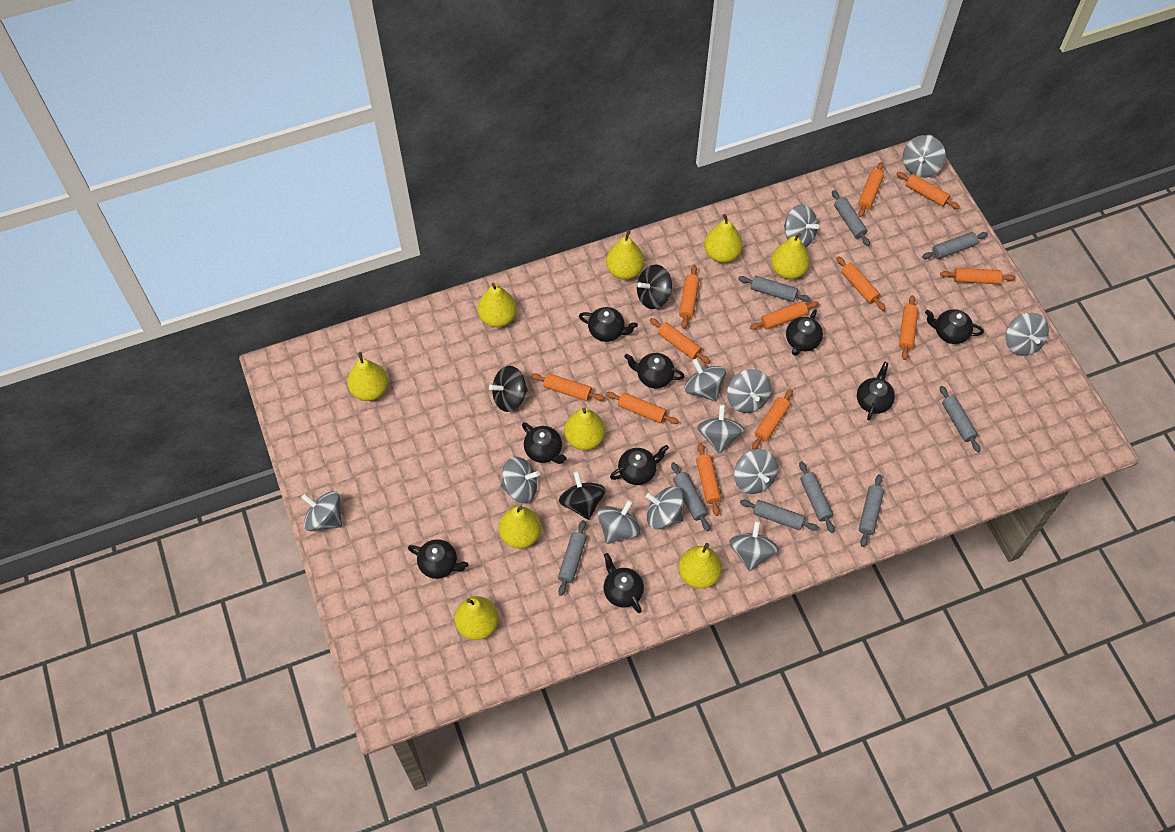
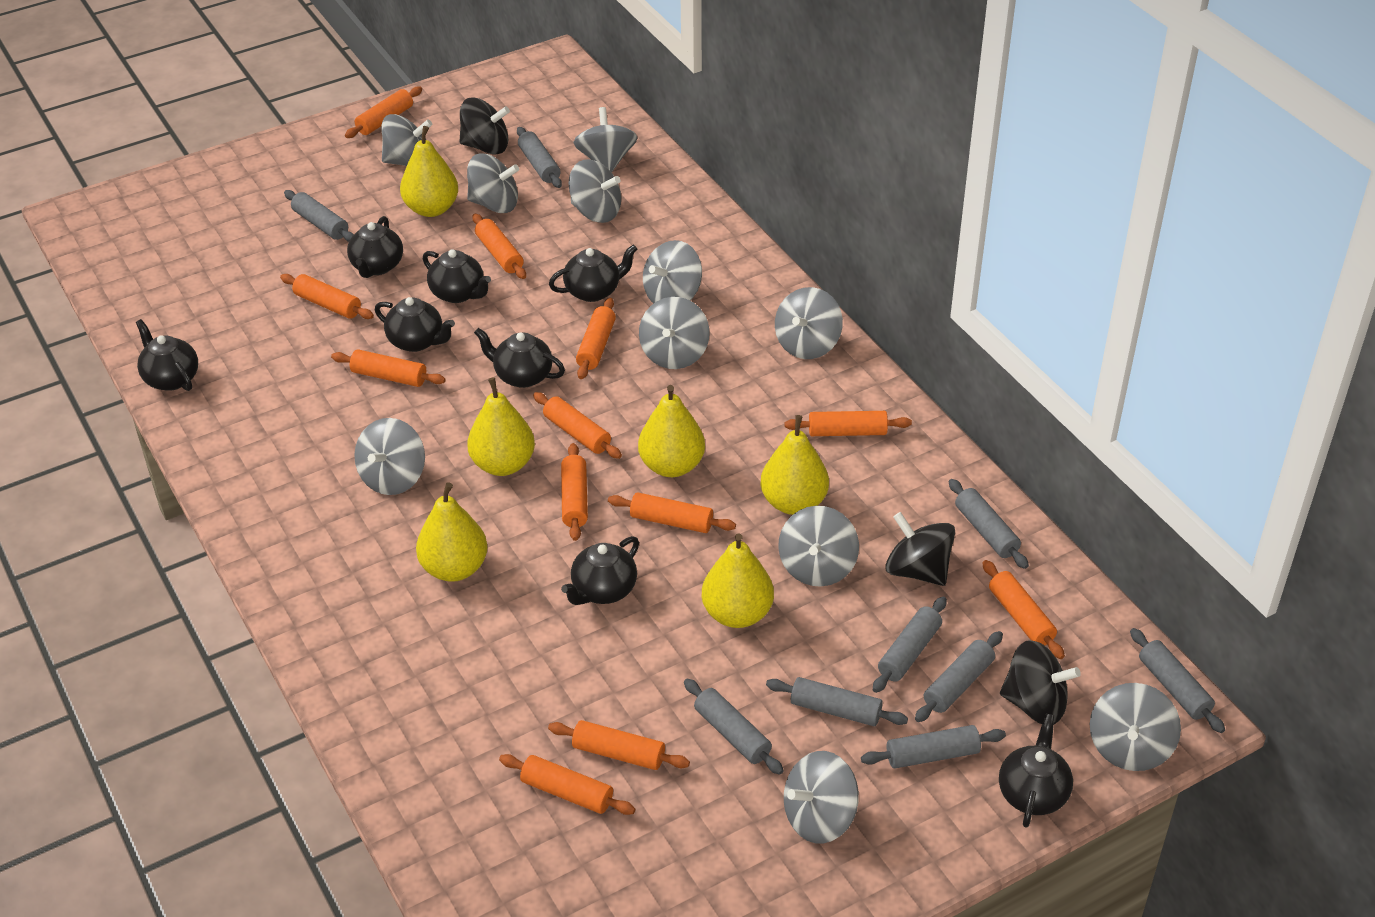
black teapot: [408,539,469,579] [522,422,567,464] [579,307,638,342] [604,553,644,613] [610,445,669,485] [624,353,685,388] [786,309,823,356] [857,362,895,420] [925,309,984,344] = 9 -> [136,319,198,391] [347,216,403,278] [375,297,455,352] [423,249,491,303] [474,328,565,388] [549,245,637,302] [561,536,639,605] [999,714,1073,828] = 8
grey spinning top: [301,491,342,531] [500,456,540,503] [597,499,641,544] [646,487,684,529] [684,359,726,402] [697,404,744,454] [727,369,771,413] [729,521,778,571] [734,449,778,494] [784,204,819,247] [903,135,946,178] [1006,312,1049,356] = 12 -> [354,418,425,495] [382,114,432,166] [467,153,519,213] [569,159,621,223] [573,107,638,172] [639,297,710,369] [643,240,702,304] [775,287,843,359] [778,506,859,587] [784,751,859,844] [1090,683,1181,771] = 11
yellow pear: [347,352,388,401] [454,596,499,640] [477,283,517,327] [499,506,541,549] [564,408,605,450] [606,230,644,280] [678,543,722,589] [704,214,743,263] [771,233,810,279] = 9 -> [400,126,458,217] [416,482,488,582] [467,377,535,476] [638,385,705,477] [702,533,774,628] [760,415,829,515] = 6

